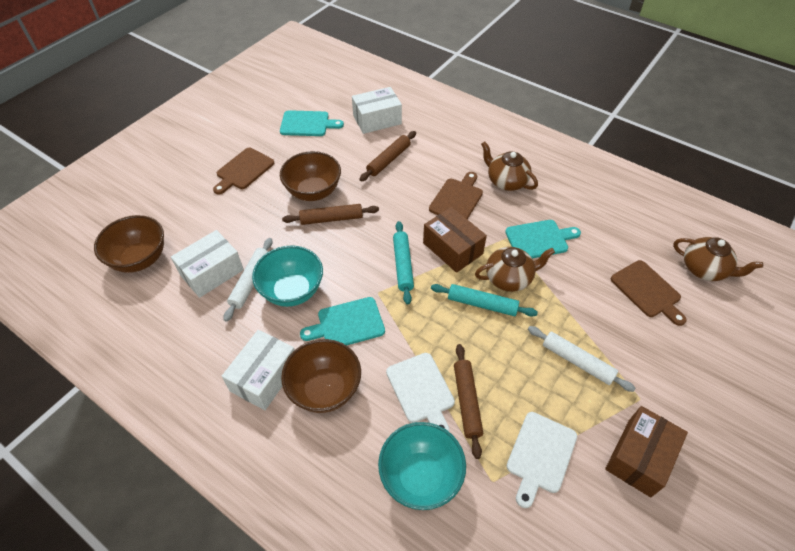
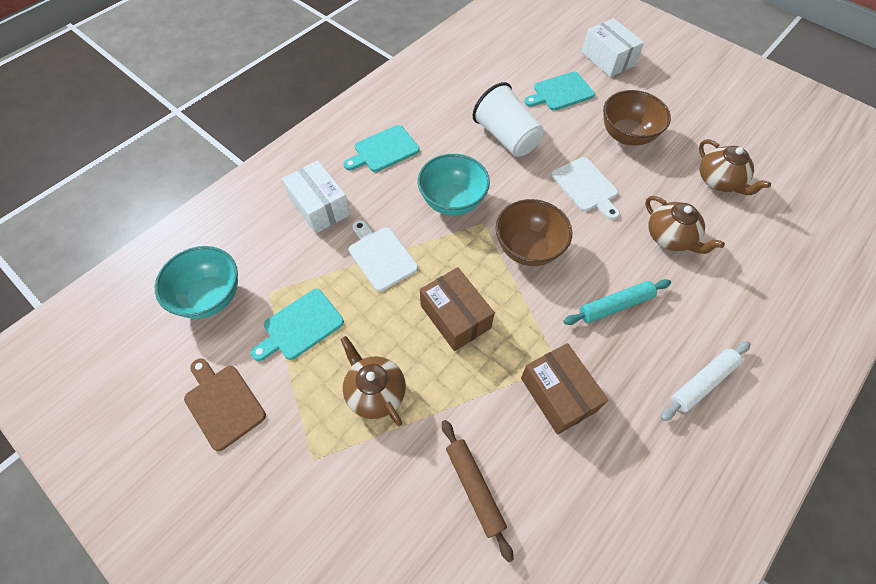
brown bowl: [94,215,164,273] [280,151,341,201] [281,339,361,413] = 3 -> [495,199,572,266] [603,90,671,146] = 2
brown cutting board: [213,148,274,194] [429,172,483,219] [611,260,687,326] = 3 -> [184,358,266,451] = 1
brown rolling pin: [282,204,379,225] [359,131,416,181] [454,344,483,459] = 3 -> [442,420,514,562] = 1
turquoise rolling pin: [393,221,414,305] [431,284,538,317] = 2 -> [563,279,671,325] = 1
white box: [171,230,244,298] [222,330,295,410] [352,87,402,134] = 3 -> [282,160,350,234] [582,18,644,77] = 2
white cup: none = 0 -> [473,82,544,157] = 1
white rolling pin: [224,238,273,322] [528,326,636,392] = 2 -> [660,341,750,421] = 1

